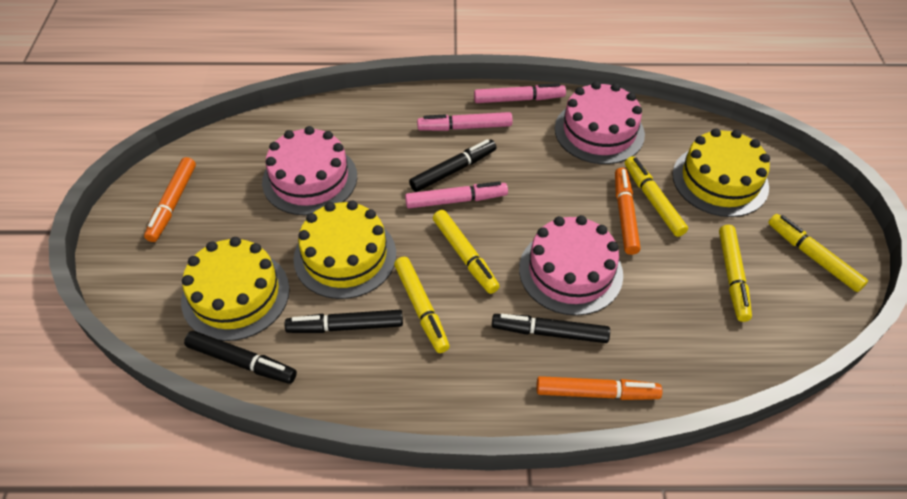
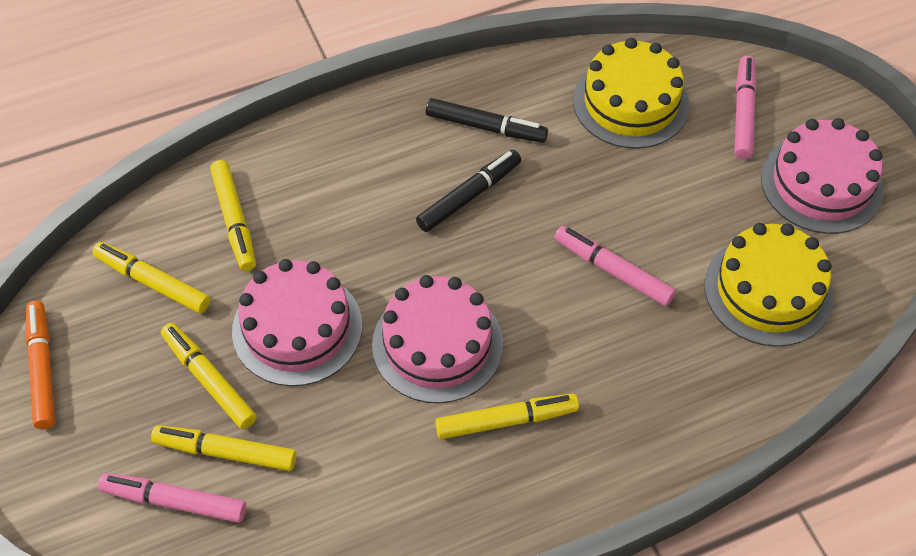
black marker: [184,331,297,384] [285,310,403,333] [409,139,496,192] [492,314,610,343] = 4 -> [416,150,521,232] [425,98,548,143] = 2
orange marker: [144,157,196,242] [537,376,663,400] [615,168,641,255] = 3 -> [26,301,55,429] = 1
yellow cake: [181,237,290,341] [293,201,396,299] [672,128,770,217] = 3 -> [573,38,689,149] [705,223,834,347] = 2

